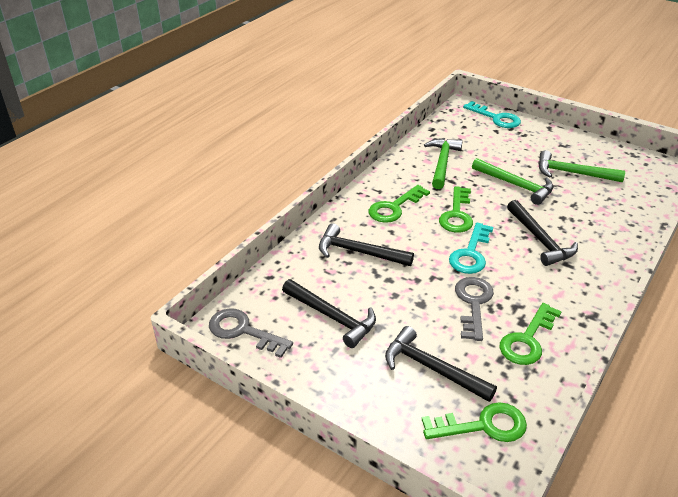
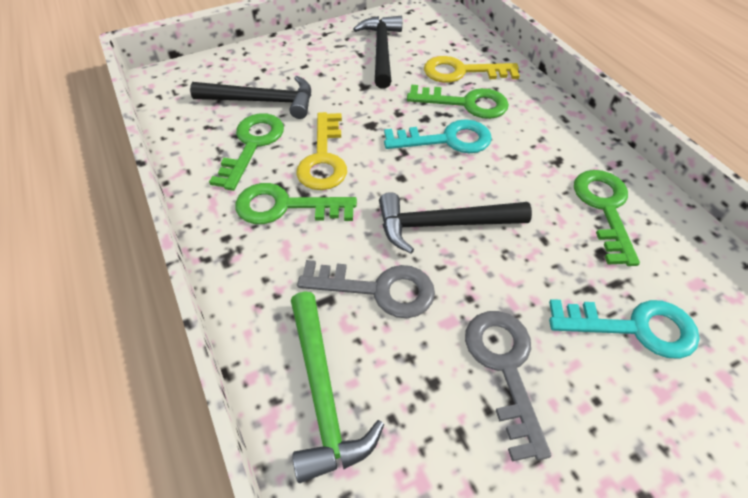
black hammer: [282,279,376,348] [319,223,414,266] [385,326,497,402] [507,200,578,266] = 4 -> [190,76,311,119] [353,16,402,89] [379,192,532,253] = 3
green hammer: [424,138,463,189] [472,158,553,205] [538,150,625,182] = 3 -> [291,291,384,483] = 1
yellow key: none = 0 -> [296,112,347,190] [424,56,520,83] = 2

